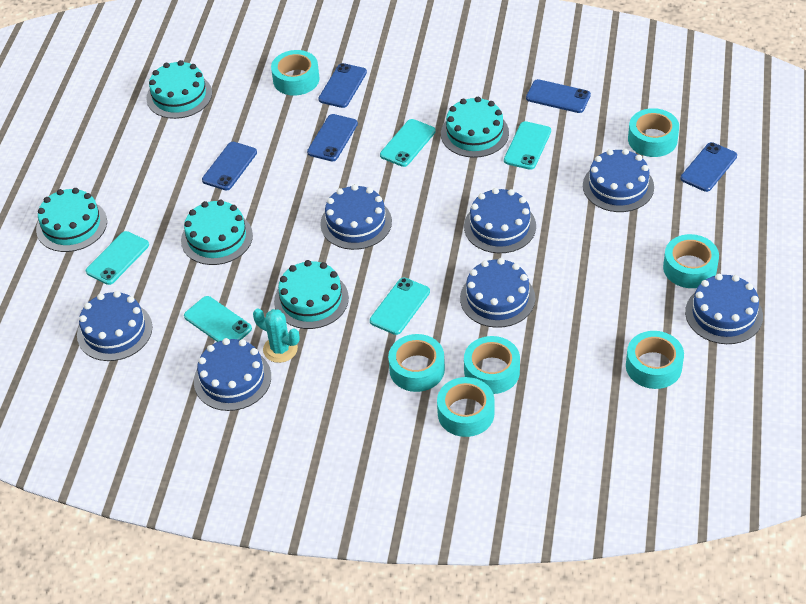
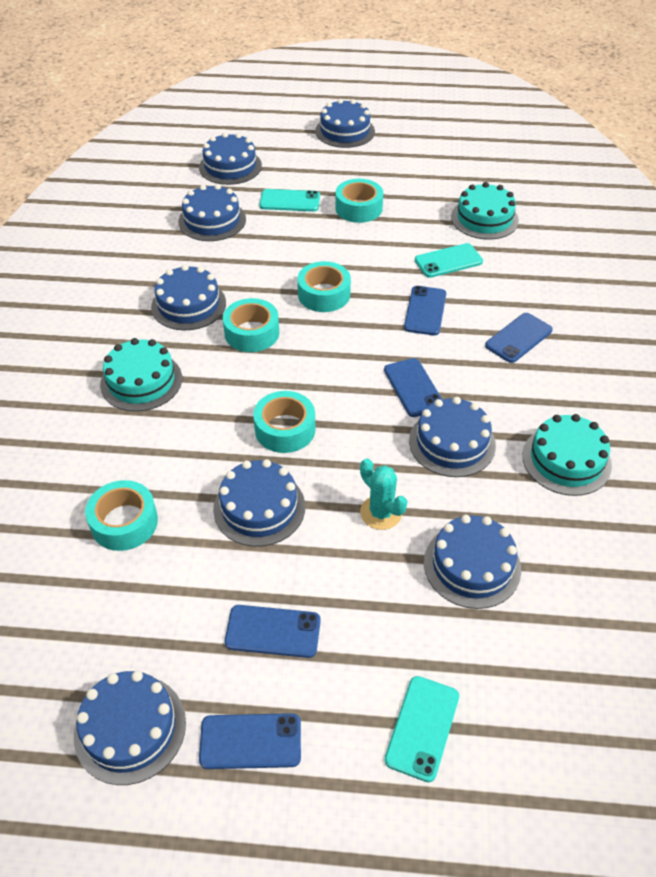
blue cake: [77,291,152,361] [194,338,271,411] [320,184,392,250] [460,258,535,328] [464,188,536,253] [583,149,654,212] [685,274,763,344] = 7 -> [74,671,186,785] [151,265,226,330] [178,184,246,241] [199,133,262,185] [213,459,305,547] [315,99,375,148] [409,397,496,477] [424,515,521,609] = 8
turquoise cake: [36,188,107,252] [146,60,212,119] [181,200,253,265] [274,260,349,329] [441,97,509,158] = 5 -> [100,338,182,412] [451,182,519,240] [522,414,612,496] = 3
turquoise phone: [86,231,149,285] [184,296,252,342] [370,277,430,335] [380,119,436,167] [504,121,551,170] = 5 -> [259,189,320,212] [384,676,459,782] [415,243,483,278] = 3
turquoise tape: [271,50,320,96] [388,334,445,392] [437,377,494,437] [464,336,520,394] [626,331,684,389] [628,108,679,157] [663,234,719,288] = 7 -> [85,480,158,551] [223,298,279,352] [253,391,315,453] [297,261,351,312] [335,179,384,223] = 5

